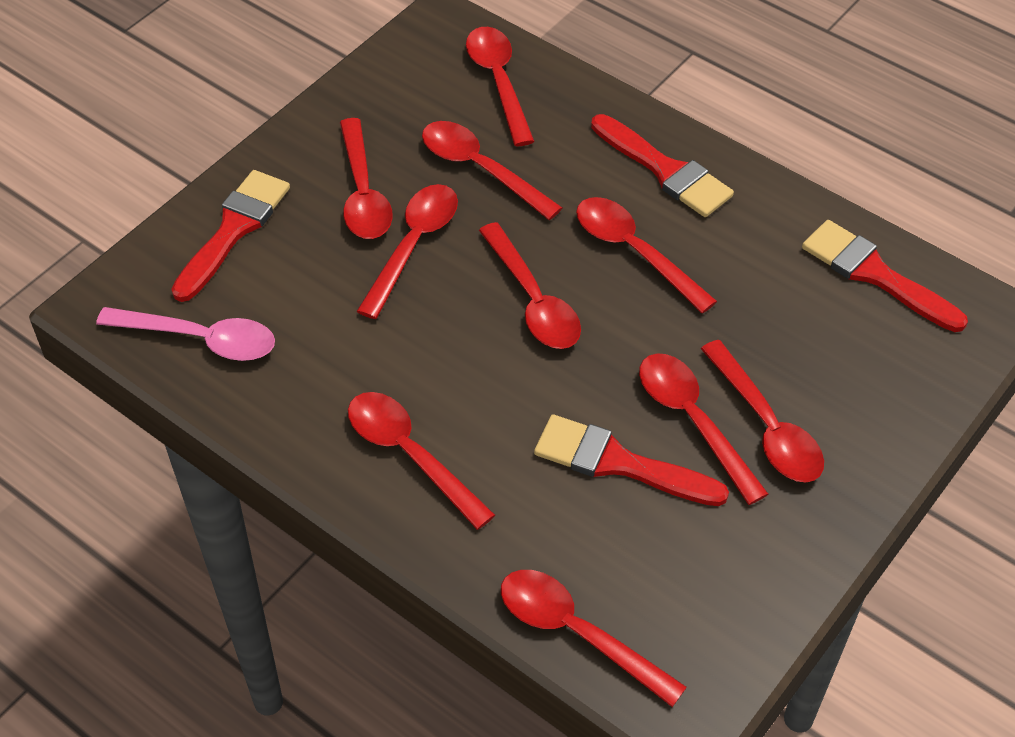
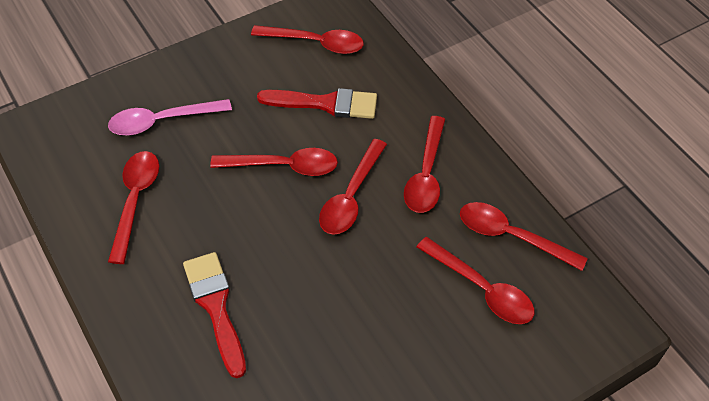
red brush: [171,170,290,302] [534,414,729,506] [591,114,734,217] [802,220,968,332] = 4 -> [183,252,246,378] [257,88,377,119] = 2
red spoon: [340,118,393,239] [348,392,495,530] [357,184,458,319] [422,121,562,220] [466,27,535,146] [479,222,581,349] [501,570,687,707] [576,197,717,313] [639,353,768,505] [701,340,824,483] = 10 -> [108,151,159,264] [210,148,338,176] [251,25,364,54] [319,139,387,235] [404,116,445,213] [417,237,534,324] [460,202,588,271] = 7

